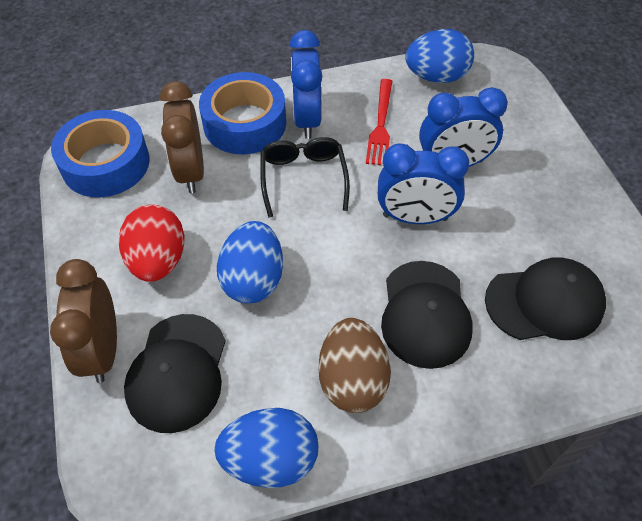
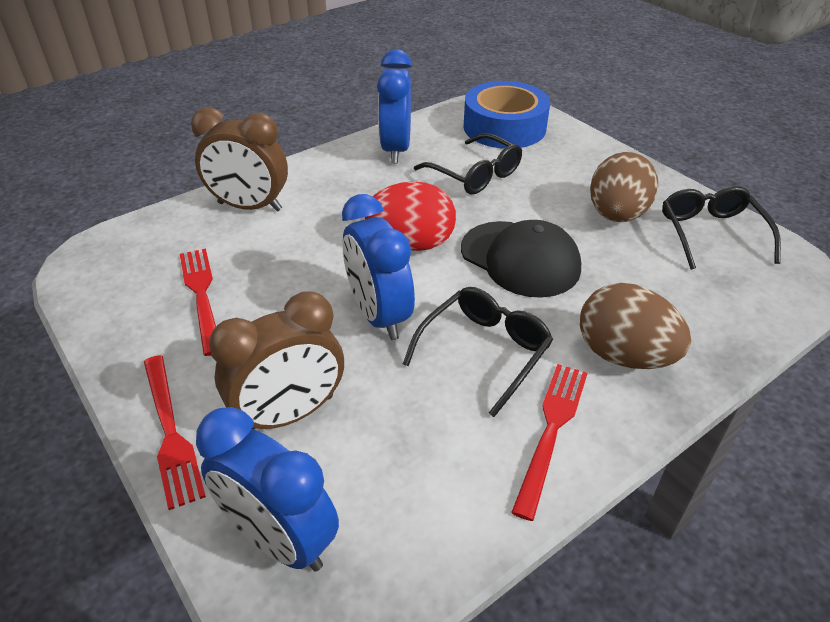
black cap: [124,314,226,433] [381,261,473,369] [485,257,606,340] = 3 -> [461,220,581,298] = 1
black glasses: [260,137,350,218] = 1 -> [403,287,553,417] [414,133,522,194] [662,186,781,270] = 3
blue egg: [214,408,319,488] [217,221,283,303] [405,29,474,83] = 3 -> none = 0
blue tape: [51,110,150,197] [199,72,286,154] = 2 -> [463,81,550,149] = 1
brown egg: [318,318,391,413] = 1 -> [580,283,691,369] [590,152,658,222] = 2
red fork: [366,79,393,165] = 1 -> [144,355,206,510] [180,249,216,356] [511,364,588,521] = 3

